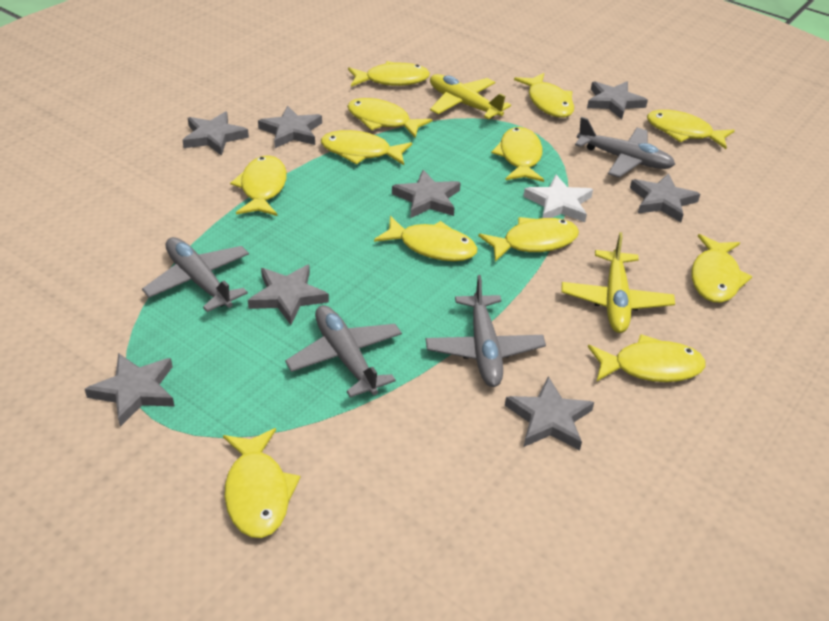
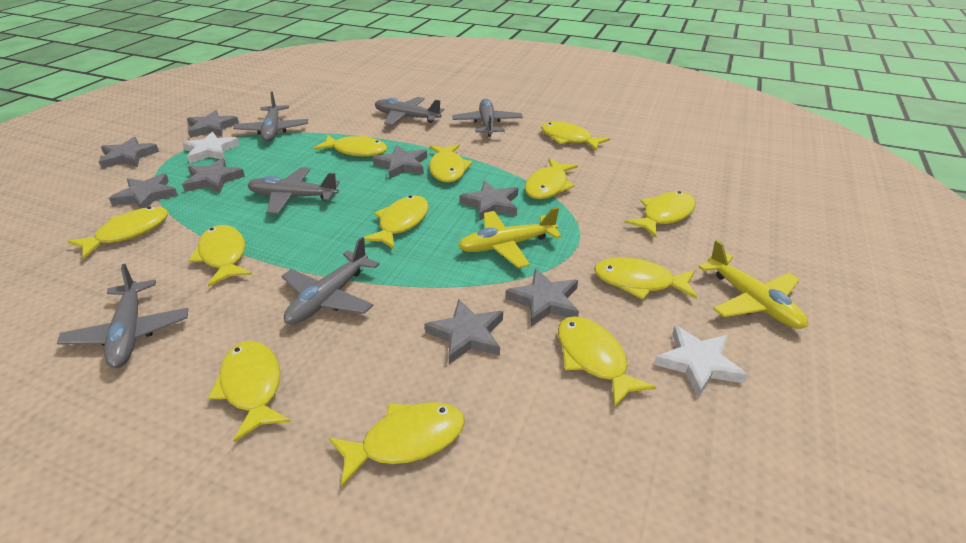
grey plane: [142,237,249,312] [285,305,402,398] [426,275,546,387] [575,117,675,178] = 4 -> [57,264,188,368] [233,91,308,142] [247,167,340,214] [282,237,380,325] [375,97,444,125] [452,99,523,137] = 6
white star: [523,174,593,222] = 1 -> [183,132,240,163] [654,325,748,397] = 2

